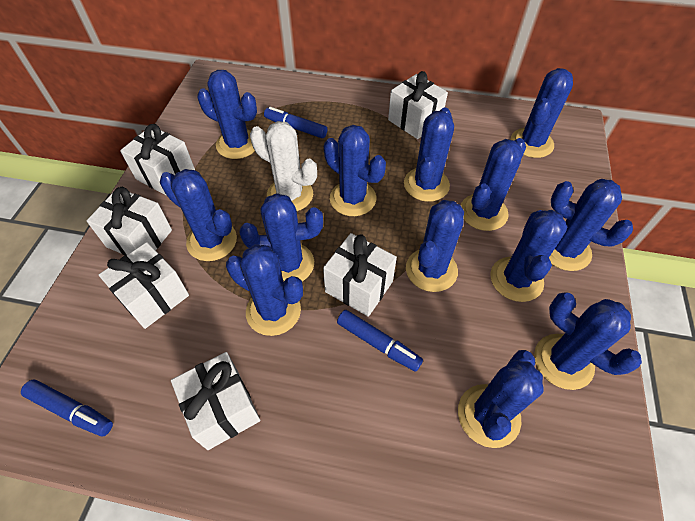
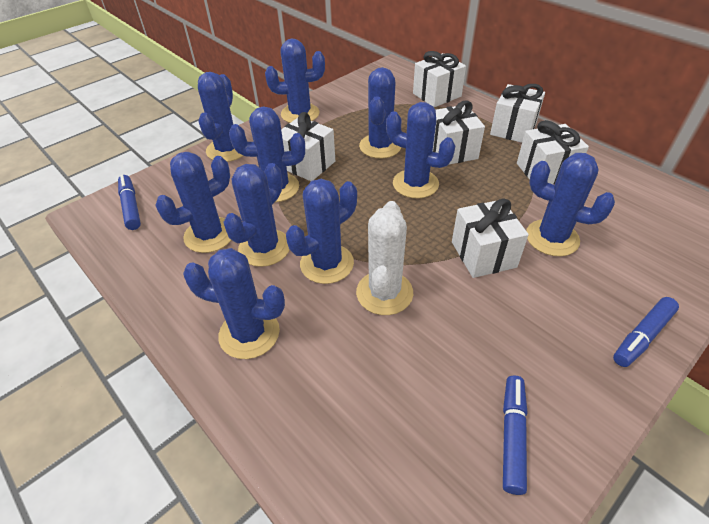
blue cactus: [160,169,237,261] [197,70,257,159] [226,244,303,336] [240,193,323,282] [324,125,386,216] [404,107,454,202] [406,200,464,292] [458,350,544,448] [461,138,526,231] [490,210,567,302] [511,68,573,158] [534,292,642,390] [549,179,633,271] = 13 -> [155,152,231,253] [183,248,285,359] [198,72,244,162] [223,163,290,267] [229,106,305,202] [265,39,325,123] [286,179,357,284] [359,67,401,158] [386,102,455,198] [526,153,615,256] = 10

